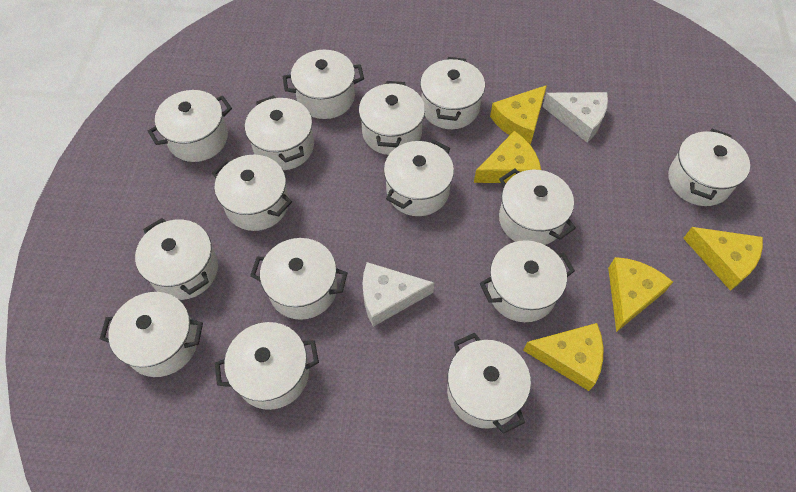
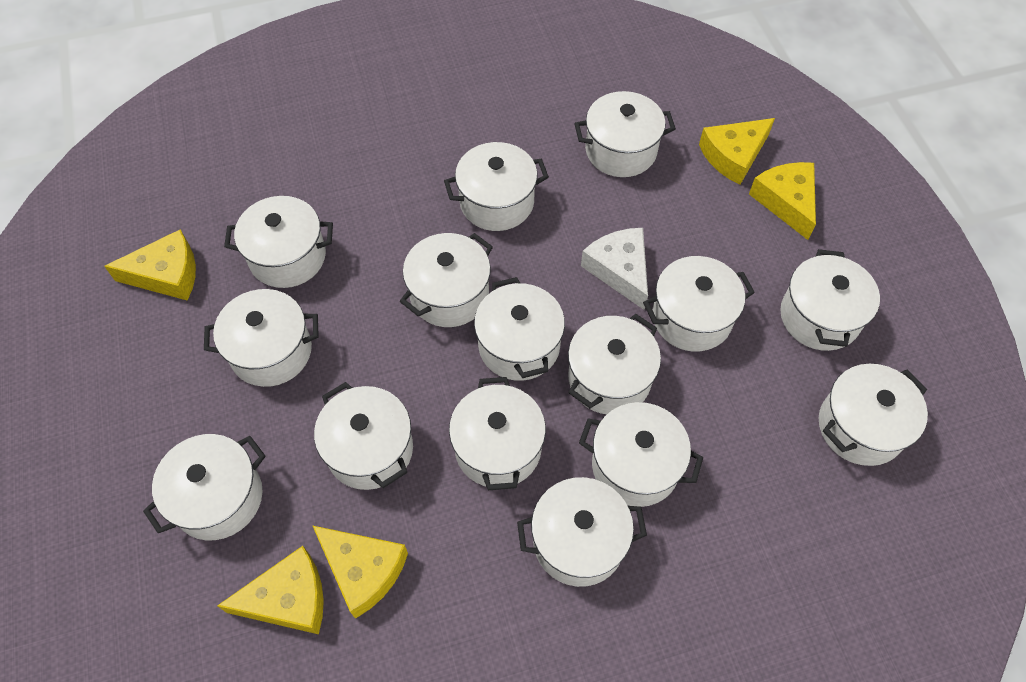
white cheese: [362,262,434,327] [542,92,608,143] = 2 -> [581,228,648,310] = 1

